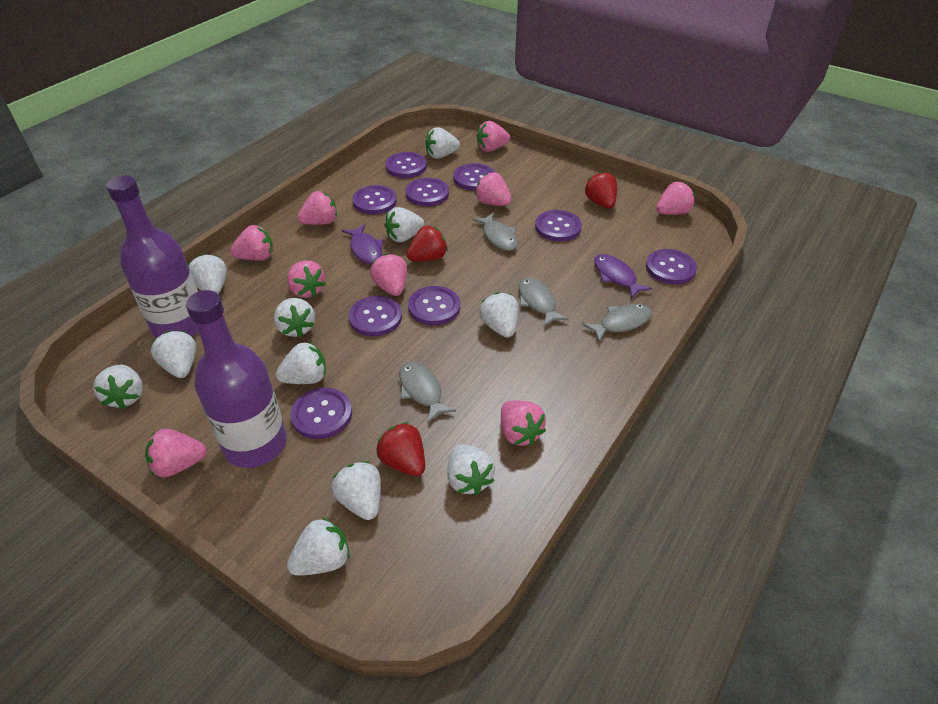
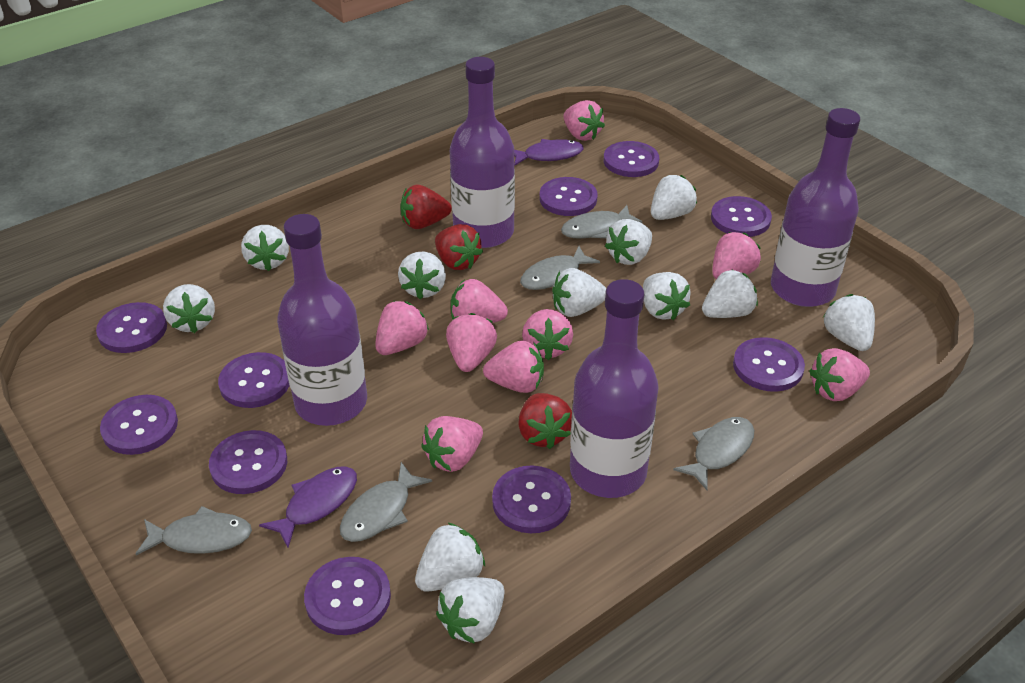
grey fish: [399,361,456,423] [472,213,518,251] [519,277,569,327] [582,304,652,342] = 4 -> [136,506,252,555] [340,462,432,542] [520,246,600,290] [561,205,642,239] [673,417,754,490] = 5
purple bottle: [106,175,198,338] [186,290,287,468] = 2 -> [277,214,367,426] [450,57,515,248] [570,279,659,498] [771,108,860,307] = 4
purple button: [290,388,352,439] [349,296,402,336] [352,185,397,215] [385,152,427,178] [406,178,449,206] [408,286,460,326] [453,163,495,191] [535,210,582,242] [646,249,697,285] = 9 -> [96,302,167,353] [100,395,178,455] [209,430,287,494] [218,352,290,408] [304,557,391,635] [492,465,571,533] [539,177,597,216] [604,141,659,177] [711,196,772,237] [733,337,805,392] = 10

